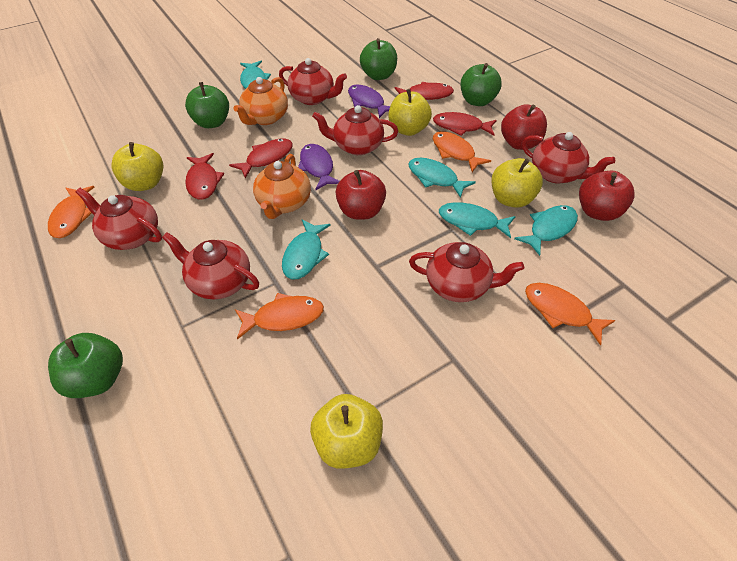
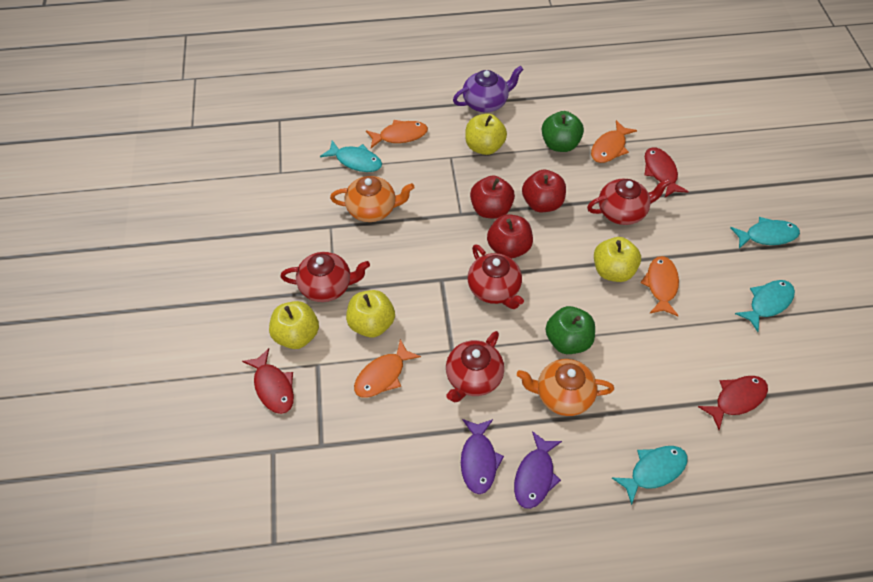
green apple: [48,333,123,398] [185,82,229,128] [360,38,397,80] [461,63,502,106] = 4 -> [542,111,584,152] [546,306,595,354] = 2
purple teapot: none = 0 -> [453,66,524,113] = 1
red fish: [185,153,224,200] [229,139,293,179] [394,82,454,100] [433,112,497,136] = 4 -> [242,348,294,414] [644,147,689,197] [698,376,768,430] = 3
red teapot: [76,188,162,250] [162,232,259,299] [279,58,347,105] [312,105,398,155] [409,242,524,302] [522,132,615,183] = 6 -> [280,252,370,302] [446,331,504,402] [468,244,524,309] [587,179,671,225] = 4
turquoise fish: [240,61,271,89] [282,219,331,280] [408,158,476,198] [439,202,516,238] [514,205,578,256] = 5 -> [320,140,382,172] [612,446,688,505] [730,217,800,249] [735,280,795,332] = 4

